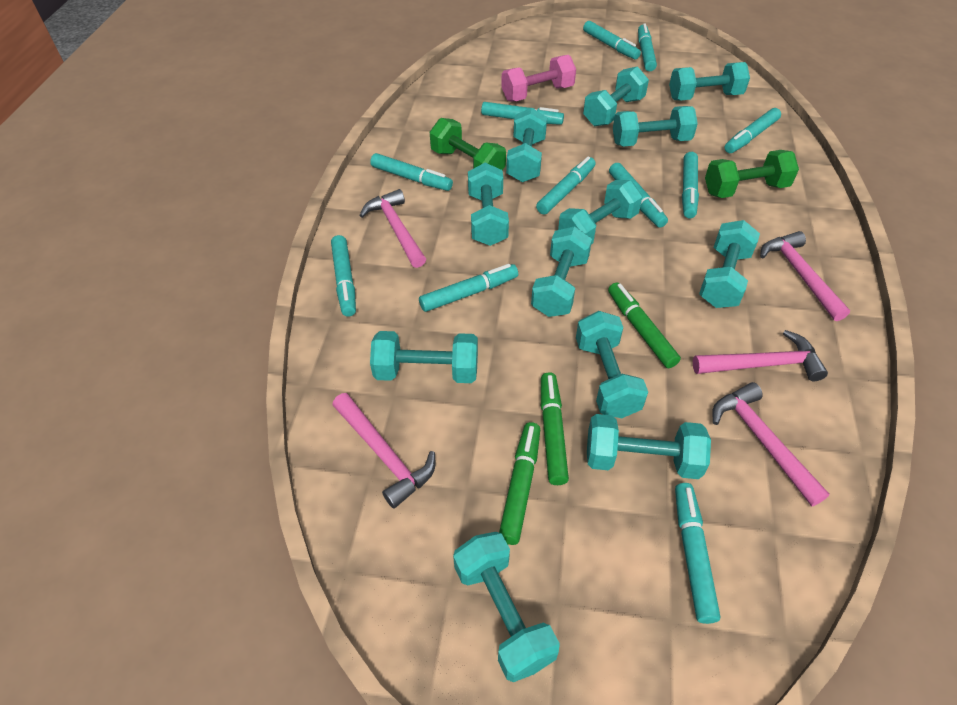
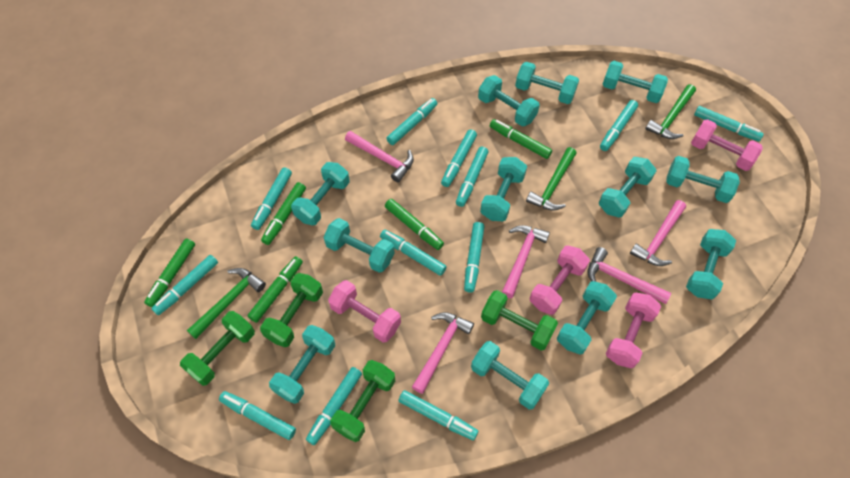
green dumbbell: [430,118,506,170] [705,150,799,198] = 2 -> [180,311,255,386] [260,273,323,347] [330,360,395,442] [481,290,558,351] = 4
green hammer: none = 0 -> [187,268,266,339] [526,147,577,211] [645,84,696,139] = 3
green marker: [499,422,540,545] [541,372,569,485] [608,282,681,368] = 3 -> [144,238,195,307] [247,256,303,323] [261,182,306,245] [385,199,444,250] [490,119,552,159] = 5
pink dumbbell: [501,55,576,102] = 1 -> [328,280,401,343] [530,246,590,315] [606,293,661,368] [691,119,763,171] = 4
turquoise marker: [331,235,356,316] [370,153,453,191] [419,264,518,312] [481,102,564,125] [536,157,595,214] [583,21,641,60] [609,163,668,228] [638,23,657,71] [675,483,720,624] [682,152,699,218] [725,108,781,153] = 11 -> [151,255,218,315] [219,391,296,440] [251,167,292,230] [306,367,362,445] [380,230,447,276] [386,98,438,145] [399,390,478,440] [441,129,477,187] [456,147,488,207] [464,222,485,293] [600,100,638,151] [694,106,764,141] = 12

